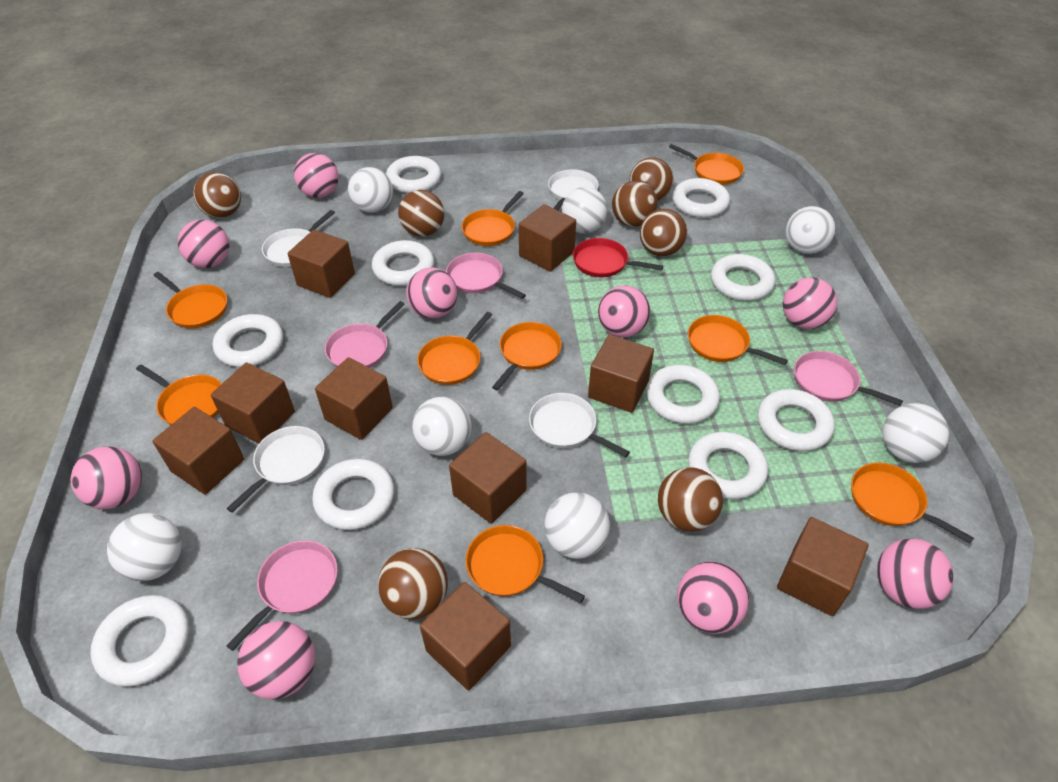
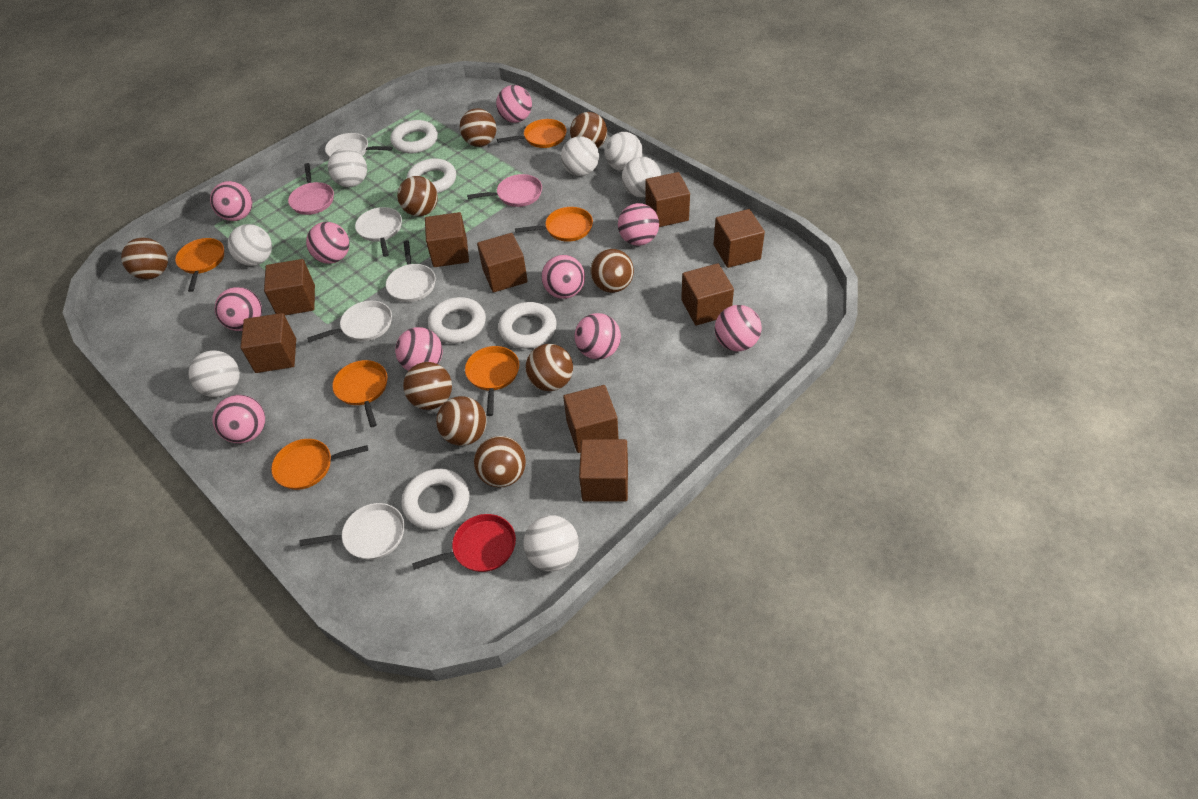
brown ball: [193,172,241,218] [378,548,448,619] [398,190,444,237] [612,181,657,227] [630,157,674,201] [640,209,687,256] [658,467,723,532] = 7 -> [121,238,168,279] [397,176,438,216] [403,362,452,410] [436,396,487,446] [460,108,496,147] [474,436,526,488] [526,344,573,391] [570,112,607,148] [590,249,634,293] = 9
orange pan: [136,364,222,425] [153,272,227,329] [417,312,492,385] [462,191,524,246] [466,525,585,603] [492,322,562,391] [669,144,744,185] [688,315,788,365] [851,463,974,544] = 9 -> [175,238,224,292] [271,439,368,490] [332,360,387,427] [465,346,519,416] [497,119,566,148] [515,207,593,242] = 6
pink ball: [71,447,142,509] [178,220,229,268] [237,621,315,699] [294,153,339,198] [406,268,458,319] [598,285,650,338] [677,562,749,634] [783,277,837,329] [877,538,954,609] = 9 -> [210,181,252,221] [212,395,265,443] [215,287,262,331] [306,222,350,264] [395,327,443,371] [496,85,532,123] [542,255,585,299] [575,313,621,360] [618,203,659,246] [715,305,762,351] = 10
pink pan: [226,540,338,651] [325,301,405,368] [446,253,526,299] [794,351,903,406] = 4 -> [288,163,334,215] [467,174,542,207] = 2
white pan: [226,426,325,513] [262,210,335,267] [529,393,630,457] [548,169,599,210] = 4 -> [299,503,404,560] [307,301,392,342] [325,133,392,157] [355,207,402,257] [386,241,436,302] = 5
white ring: [91,595,189,687] [213,314,283,367] [312,459,394,530] [372,240,434,286] [386,156,441,193] [646,365,720,424] [672,178,730,218] [688,432,768,499] [711,254,775,301] [758,389,835,451] = 10 -> [390,120,438,153] [401,469,470,530] [407,158,456,193] [428,297,486,343] [498,302,557,349] = 5

